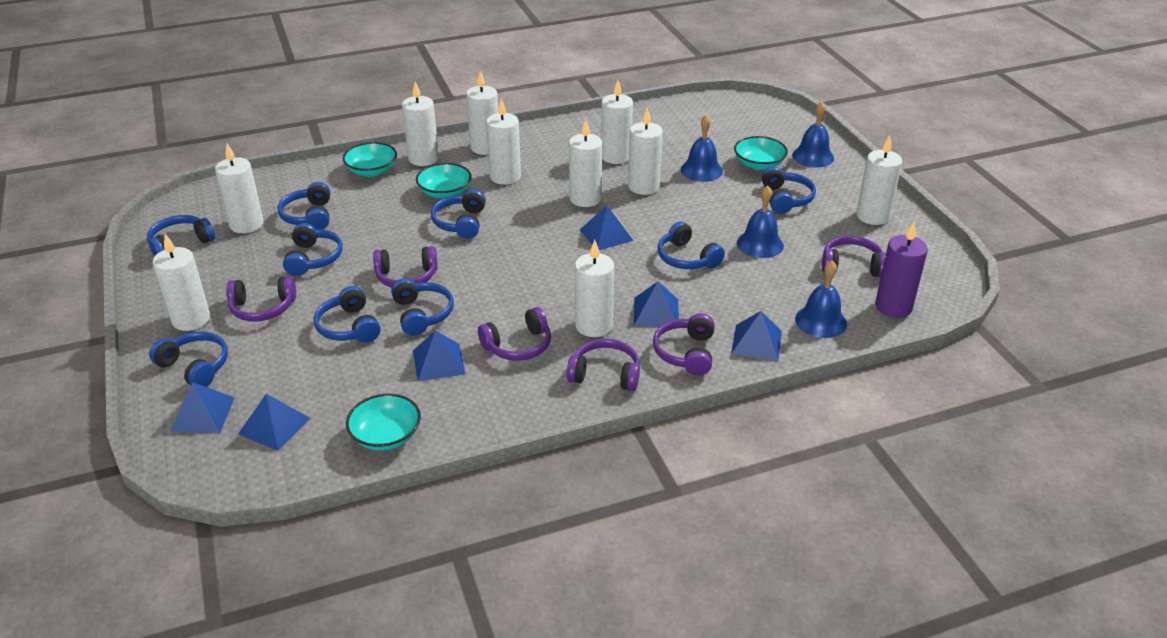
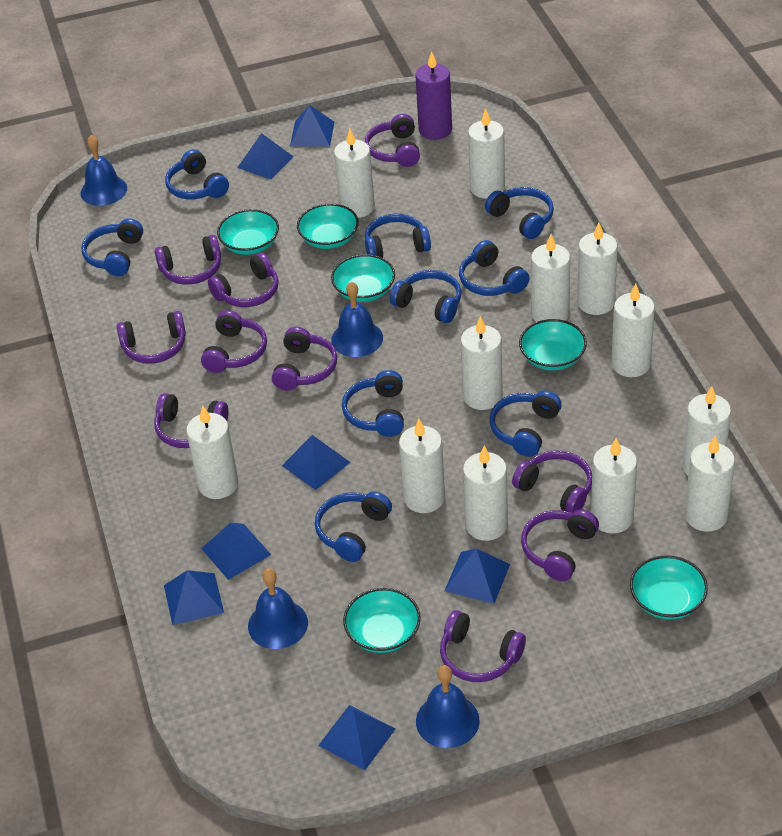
blue pyramid: [170,382,234,433] [238,394,311,451] [413,330,465,381] [580,205,634,250] [634,281,679,327] [731,311,782,361] = 6 -> [164,570,224,625] [201,523,271,580] [237,133,294,179] [282,435,351,490] [290,105,334,147] [318,705,395,770] [444,548,510,604] = 7
purple headphones: [226,276,296,321] [373,246,437,288] [478,307,551,361] [567,339,640,391] [653,313,715,376] [822,236,886,277] = 6 -> [117,311,186,364] [154,393,228,448] [155,235,221,285] [201,310,267,373] [208,253,279,307] [272,327,337,390] [365,114,420,167] [440,610,526,682] [512,450,592,513] [521,509,599,581] = 10
turquoise bowl: [343,142,397,177] [346,394,421,450] [416,163,471,199] [734,136,788,170] = 4 -> [217,209,279,255] [297,204,359,249] [331,254,395,302] [343,588,421,653] [519,319,587,371] [630,555,708,620] = 6
white candle: [152,234,210,331] [215,144,263,233] [402,82,439,166] [466,71,498,155] [486,99,521,185] [569,119,602,207] [575,240,614,337] [601,80,633,164] [628,108,663,195] [856,135,902,225] = 10 -> [186,405,239,499] [334,128,375,218] [399,419,445,513] [461,316,503,410] [463,446,508,541] [468,108,505,199] [531,234,570,322] [577,223,618,315] [591,438,637,534] [611,283,655,377] [682,386,731,475] [685,436,735,532] = 12

